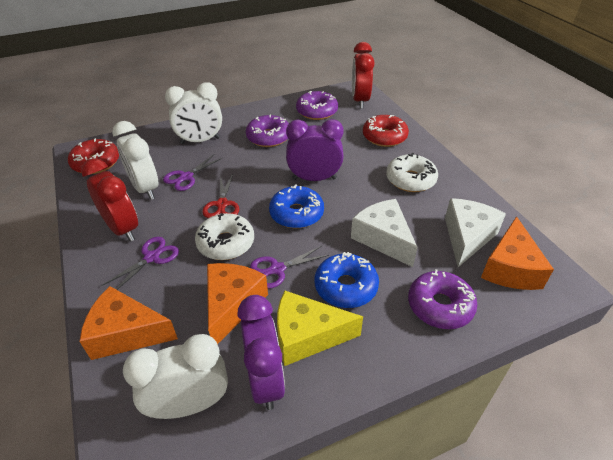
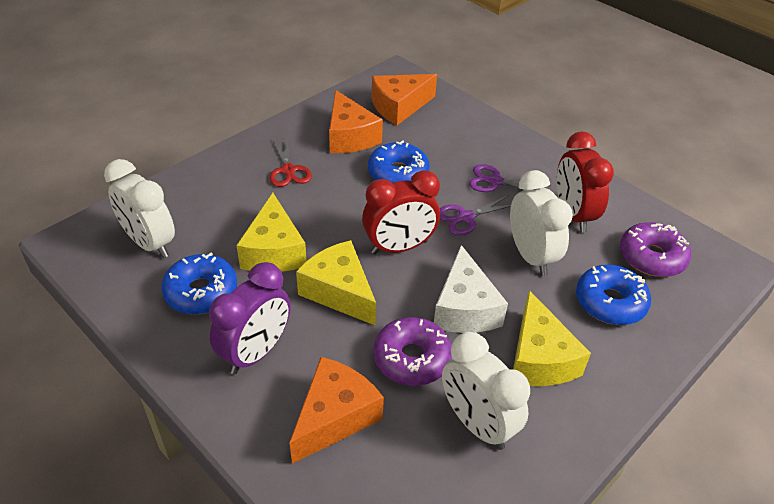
blue donut: [269,184,324,228] [315,252,379,308] = 2 -> [161,253,237,315] [368,140,430,183] [576,265,651,325] = 3
purple clock: [237,295,285,410] [286,119,344,181] = 2 -> [209,262,290,374] = 1
purple donut: [246,114,289,147] [296,91,338,120] [408,269,477,329] = 3 -> [374,317,452,386] [620,222,691,277] = 2
purple scissors: [101,237,179,290] [163,154,222,191] [250,246,329,289] = 3 -> [440,195,511,236] [469,164,551,192] = 2
red donut: [68,138,119,174] [363,115,409,147] = 2 -> none = 0
white cheese: [351,199,418,267] [445,198,506,267] = 2 -> [434,245,508,333] = 1
white donut: [195,213,254,260] [386,153,438,192] = 2 -> none = 0
yellow cheese: [277,291,363,366] = 1 -> [236,193,306,272] [296,240,376,325] [513,290,591,386] = 3

